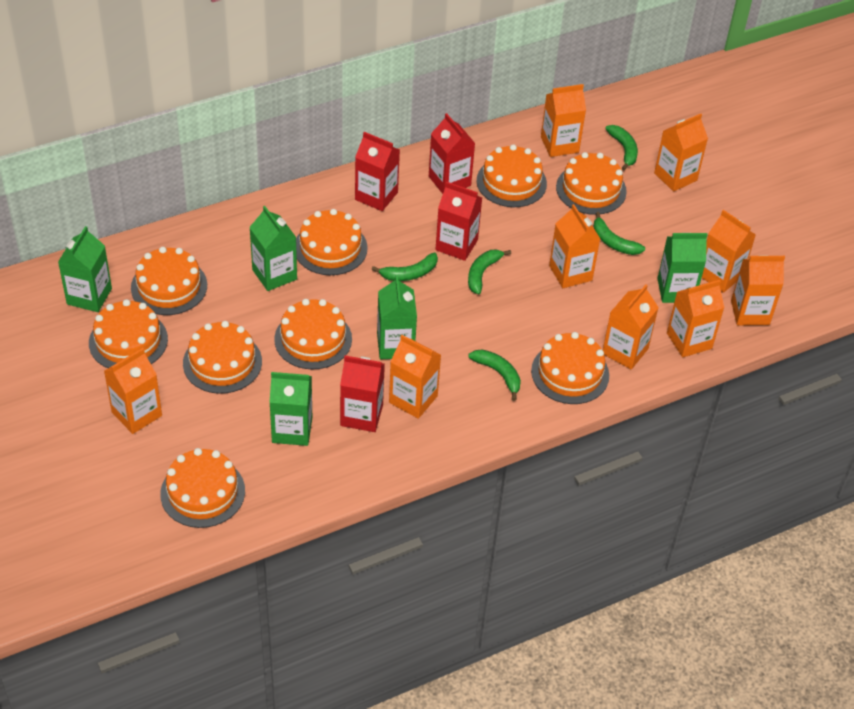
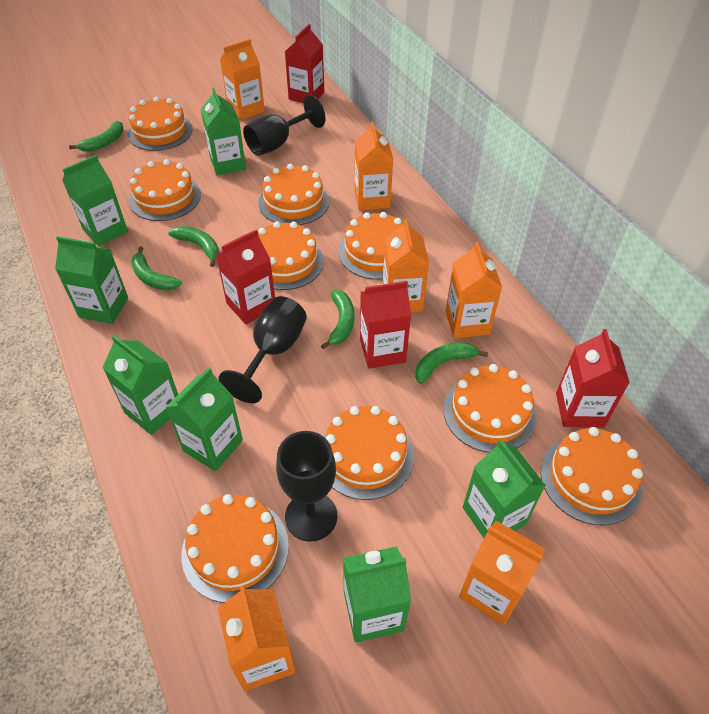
black goblet: none = 0 -> [219,296,307,403] [243,95,326,156] [276,431,337,542] = 3
green carton: [58,226,112,312] [249,206,297,291] [269,372,312,446] [377,275,417,359] [657,233,708,303] = 5 -> [55,236,128,324] [62,155,128,246] [102,335,178,435] [165,368,243,471] [201,88,246,175] [343,546,411,643] [463,439,546,538] = 7
orange carton: [104,348,162,434] [389,335,441,419] [541,84,586,157] [549,204,600,288] [603,284,659,370] [654,114,708,192] [667,280,725,357] [702,210,756,293] [731,255,785,326] = 9 -> [218,585,296,691] [220,39,265,120] [355,121,393,211] [383,219,429,312] [446,242,502,338] [459,521,546,625] = 6

